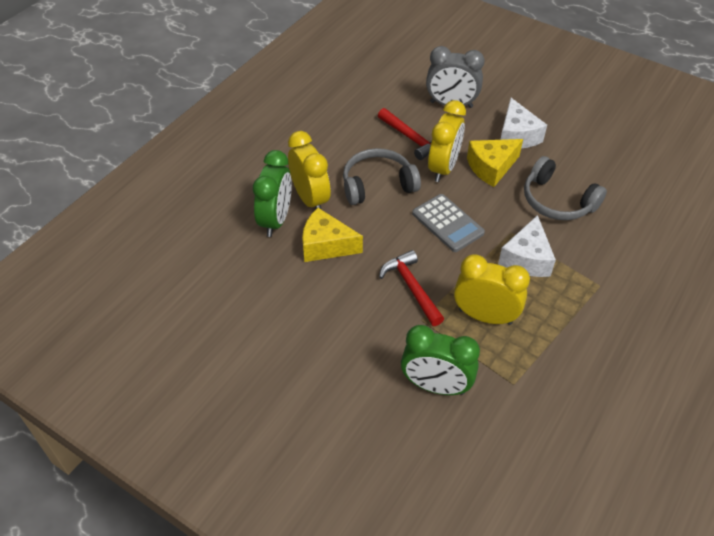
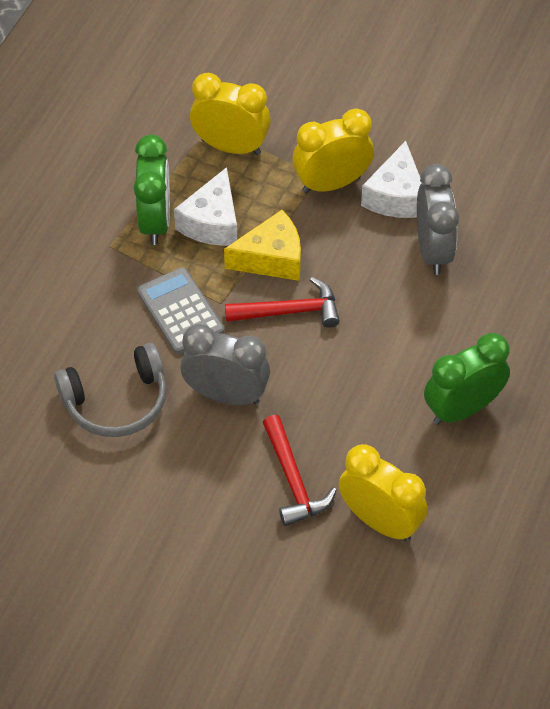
grey clock: [426,46,485,108] = 1 -> [180,324,270,405] [417,164,459,275] = 2
grey headphones: [343,148,421,205] [524,156,607,220] = 2 -> [54,343,167,437] = 1
yellow cheese: [302,208,363,262] [467,139,523,187] = 2 -> [224,210,301,281] = 1

